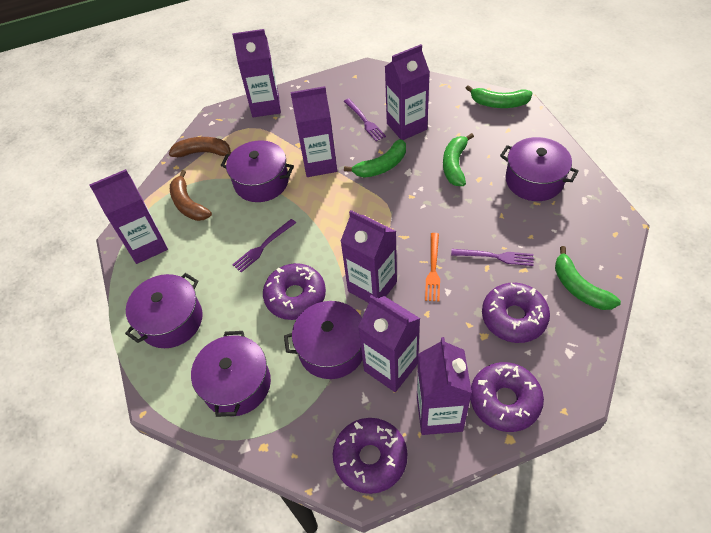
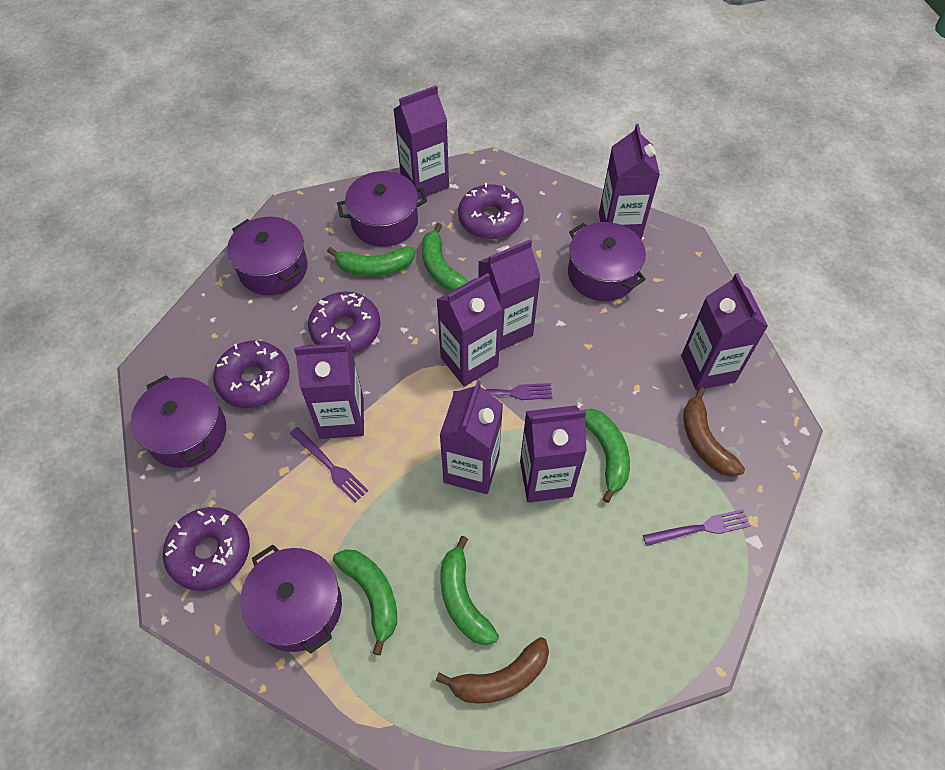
green banana: [344,139,406,178] [443,133,474,186] [465,85,532,108] [555,246,621,310] = 4 -> [327,247,415,277] [333,549,397,655] [422,223,468,291] [440,536,499,645] [585,408,630,503] = 5
orange fork: [425,233,440,301] = 1 -> none = 0
purple carton: [89,169,168,264] [232,29,281,117] [290,86,337,177] [340,210,397,303] [358,295,420,392] [385,44,430,140] [417,337,472,435] = 7 -> [294,343,364,439] [393,85,449,200] [436,273,502,387] [439,380,503,494] [478,239,541,351] [520,405,587,503] [599,124,660,239] [681,273,768,390] = 8

